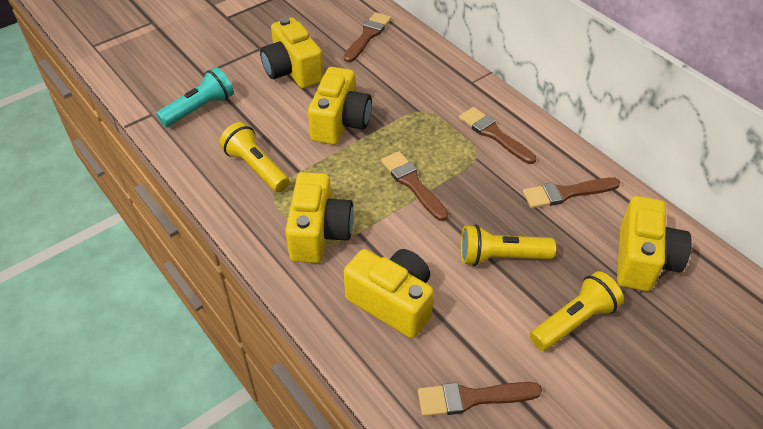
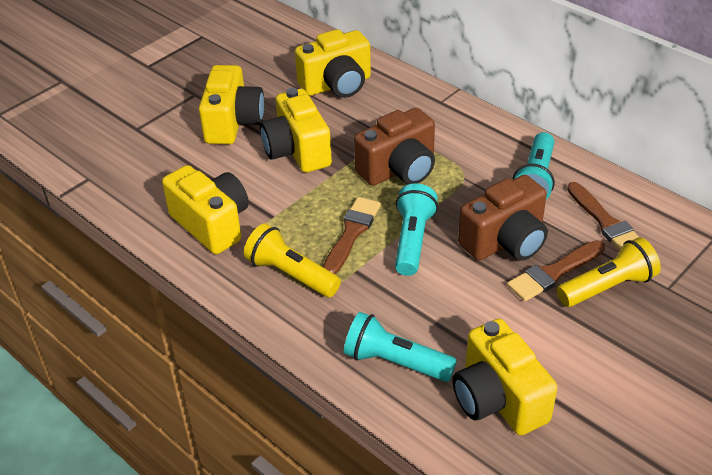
brown brush: [344,12,391,63] [381,151,448,221] [418,382,542,416] [459,107,536,164] [523,178,620,208] = 5 -> [323,197,381,275] [507,240,605,301] [567,182,639,251] = 3
brown camera: none = 0 -> [354,108,435,186] [458,175,548,261] = 2
turquoise flashlight: [156,67,234,127] = 1 -> [344,312,457,382] [395,184,438,276] [513,132,555,199] = 3
yellow flashlight: [220,122,290,192] [460,224,556,266] [530,271,624,351] = 3 -> [244,223,341,297] [557,237,661,307] = 2

